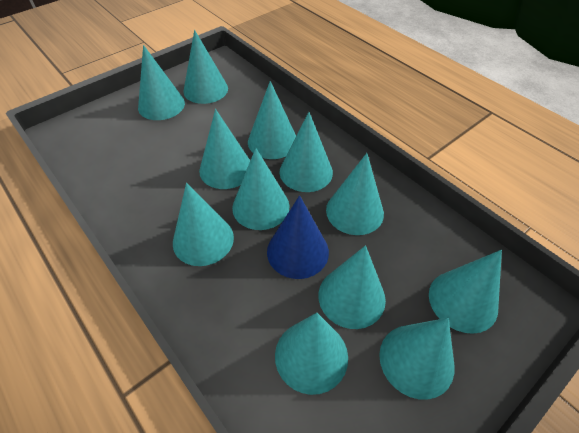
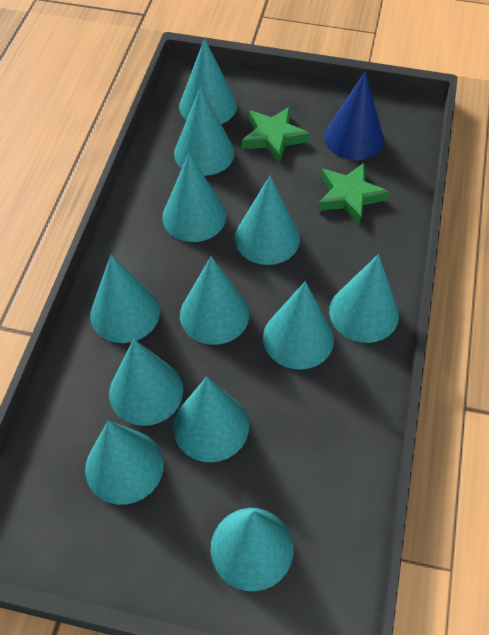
green star: none = 0 -> [242,107,310,164] [318,163,389,225] = 2

